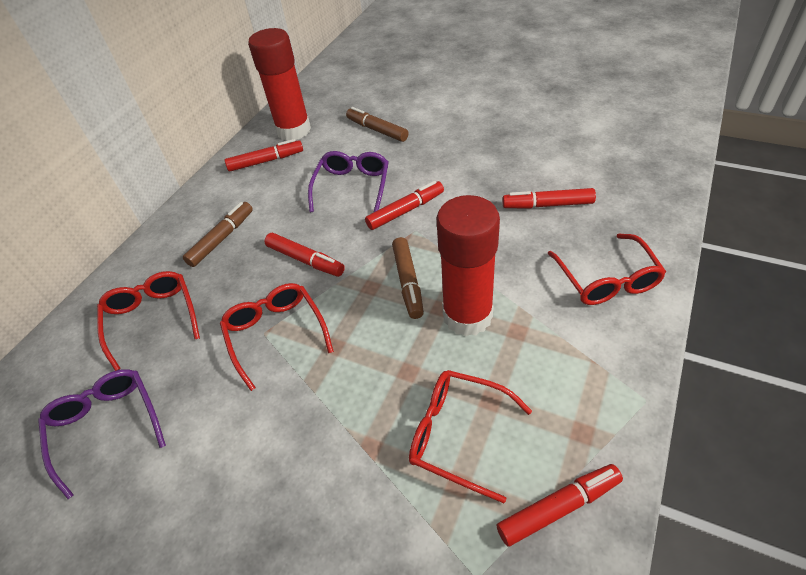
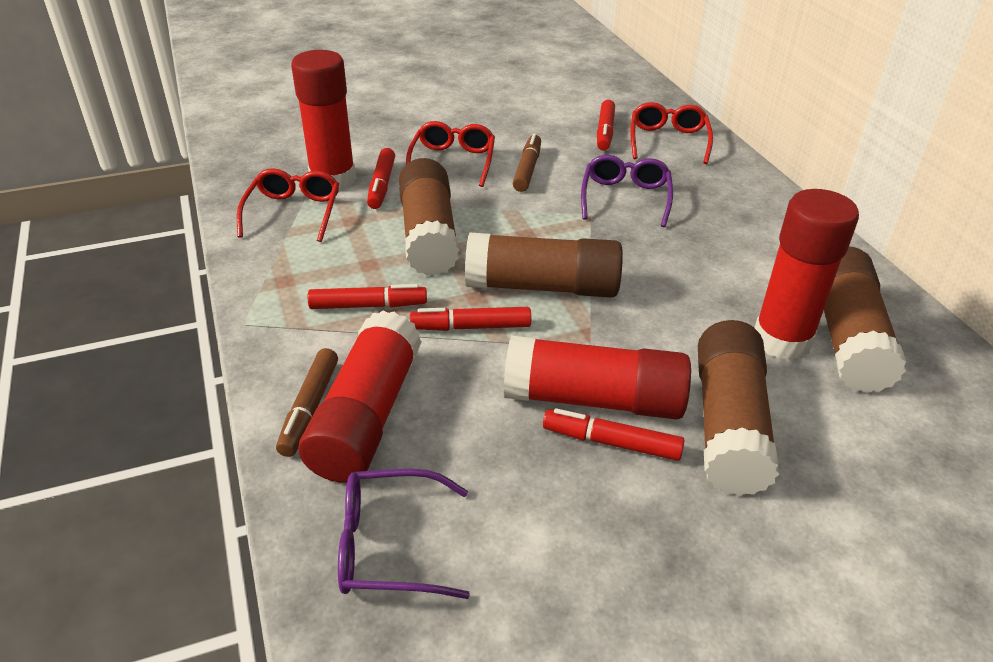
brown glue stick: none = 0 -> [399,158,460,276] [465,232,623,297] [698,320,780,496] [824,247,907,393] = 4
brown marker: [183,202,253,267] [346,107,408,142] [392,237,424,319] = 3 -> [276,348,338,457] [513,133,541,192] = 2
red glasses: [97,271,200,371] [220,283,334,391] [409,370,532,503] [547,233,666,305] = 4 -> [237,168,339,242] [406,121,495,187] [630,102,713,164] = 3
red glue stick: [248,28,311,141] [436,195,500,336] = 2 -> [291,50,356,190] [299,310,422,483] [504,336,691,419] [754,189,859,360] = 4

